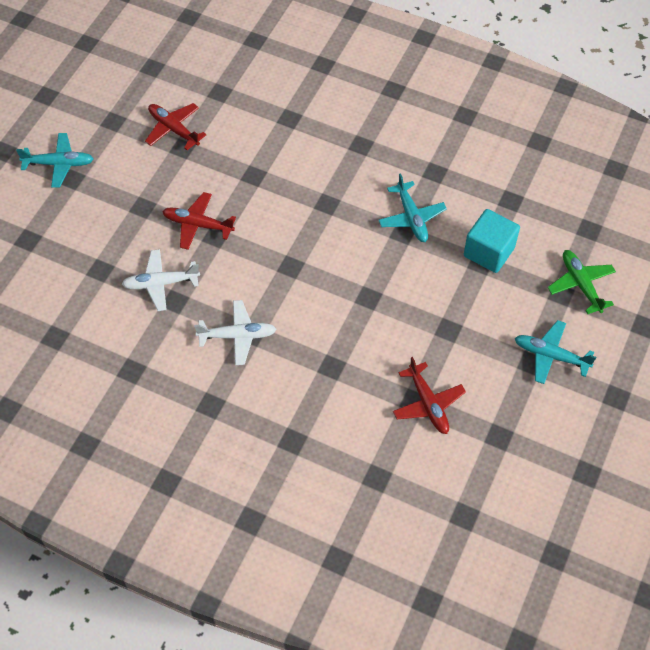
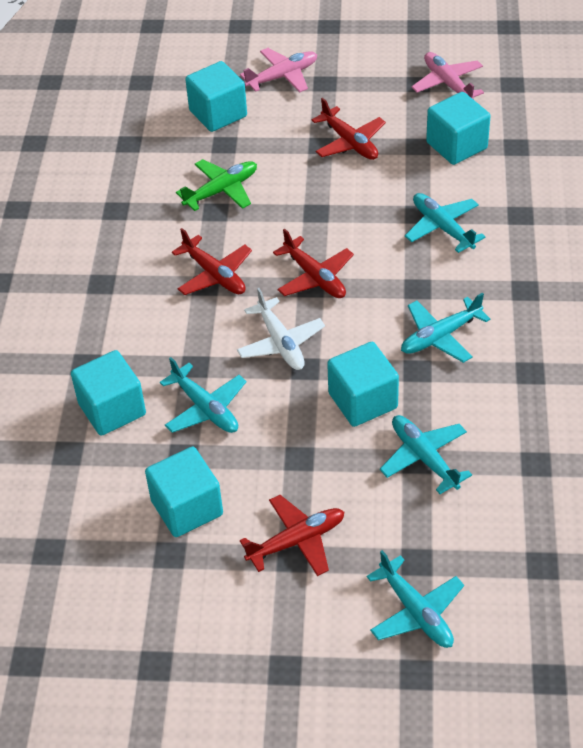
pink plane: none = 0 -> [240,48,317,92] [411,52,484,100] = 2
red plane: [145,103,206,150] [162,192,236,250] [393,357,466,434] = 3 -> [172,228,252,295] [240,495,344,576] [273,229,354,298] [312,98,386,160] = 4
turquoise cube: [464,209,520,273] = 1 -> [71,350,146,436] [145,447,223,537] [185,61,247,132] [327,342,399,427] [426,92,490,165] = 5
turquoise plane: [16,133,93,188] [378,173,447,242] [515,320,596,384] = 3 -> [160,357,247,433] [367,550,464,648] [380,415,472,494] [401,292,490,363] [405,193,486,253] = 5
white plane: [122,249,200,311] [194,300,277,365] = 2 -> [237,288,325,370] = 1

